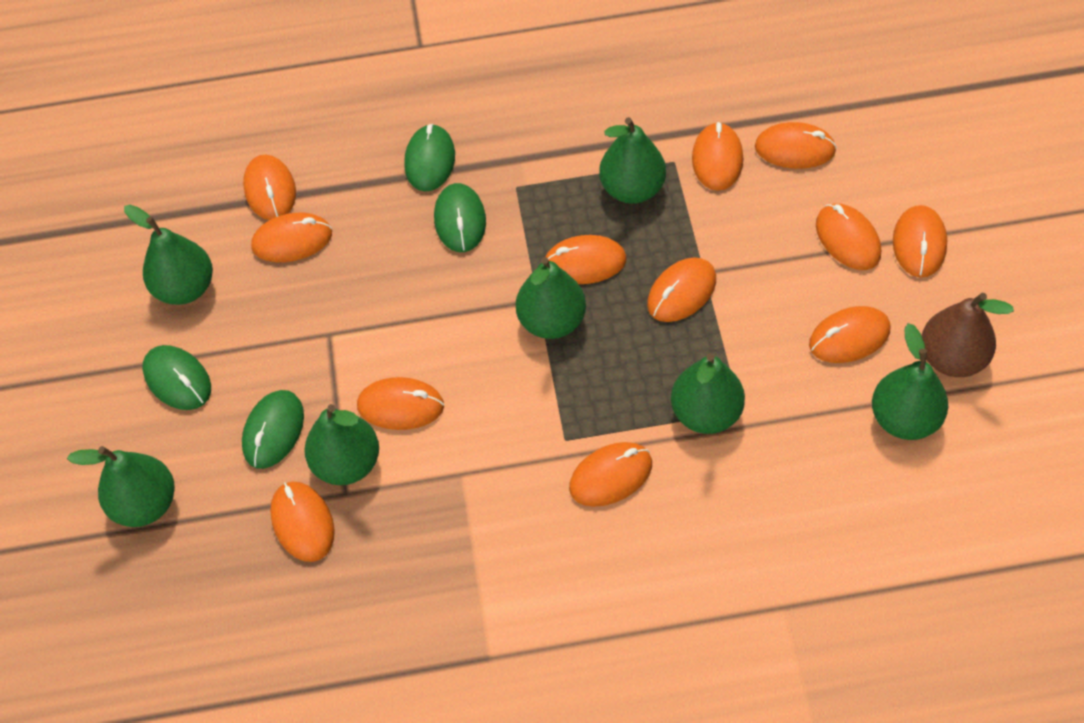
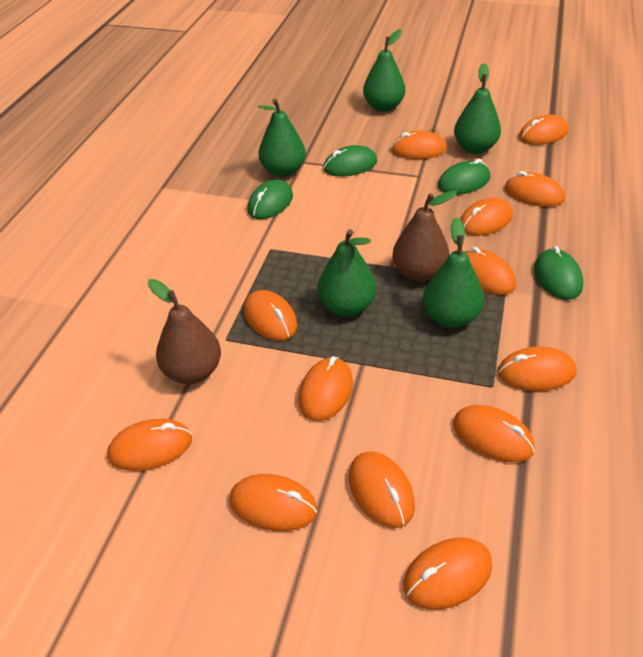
brown pear: [922,293,1014,377] = 1 -> [148,279,221,384] [393,190,457,282] = 2
green pear: [67,446,175,527] [124,205,213,305] [304,404,379,485] [516,257,586,339] [599,117,666,204] [671,353,745,434] [872,323,948,440] = 7 -> [258,99,306,177] [317,229,376,317] [363,29,405,112] [423,217,484,328] [454,63,501,154] = 5
orange mouse: [243,155,296,220] [251,213,332,262] [270,482,335,562] [357,377,444,430] [545,235,627,284] [569,442,652,507] [647,257,716,322] [692,122,743,191] [755,122,837,169] [809,306,890,363] [816,204,881,270] [893,205,947,277] = 12 -> [107,419,192,471] [229,474,317,531] [244,290,297,341] [298,356,353,421] [349,451,415,528] [391,130,447,159] [403,538,492,610] [453,405,535,462] [460,198,513,236] [464,247,516,295] [498,346,577,391] [505,171,565,207] [519,115,568,145] = 13

